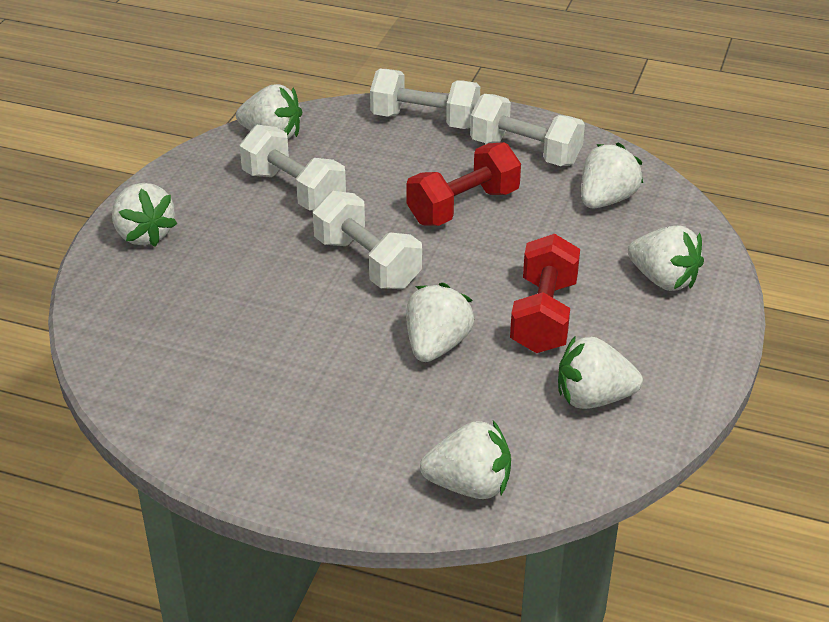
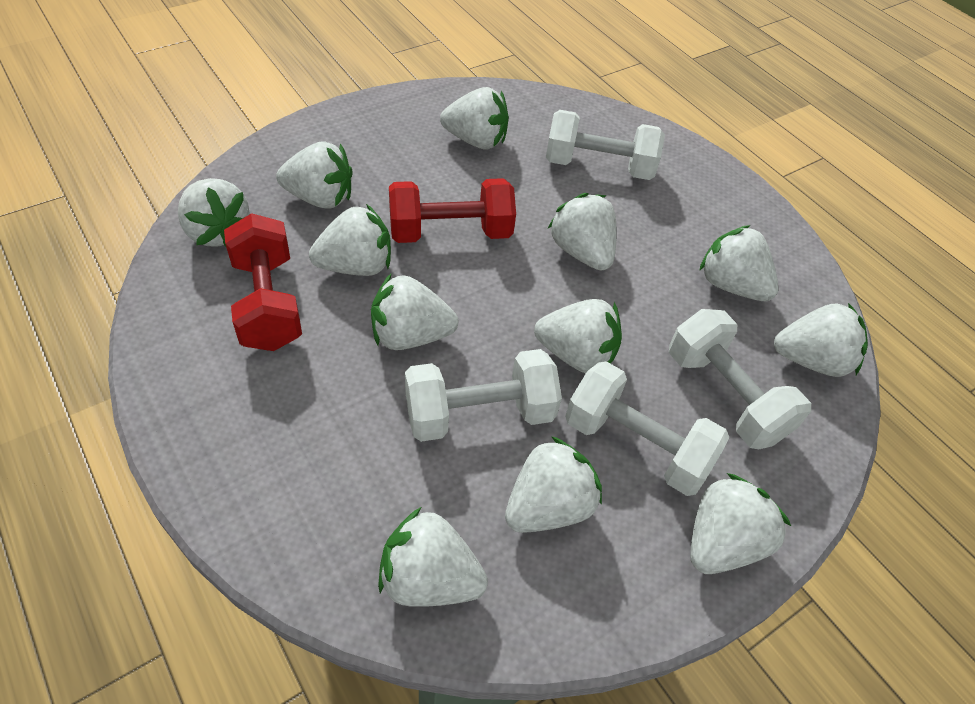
white strawberry: [112,183,177,247] [236,84,302,139] [406,283,474,362] [420,421,511,499] [558,337,643,409] [581,142,643,208] [628,226,704,291] = 7 -> [178,178,250,247] [276,141,352,209] [309,204,391,276] [371,274,458,350] [378,507,488,607] [440,87,509,149] [505,436,602,533] [534,299,622,373] [548,193,617,271] [690,473,791,574] [699,225,779,301] [774,303,868,377] = 12

